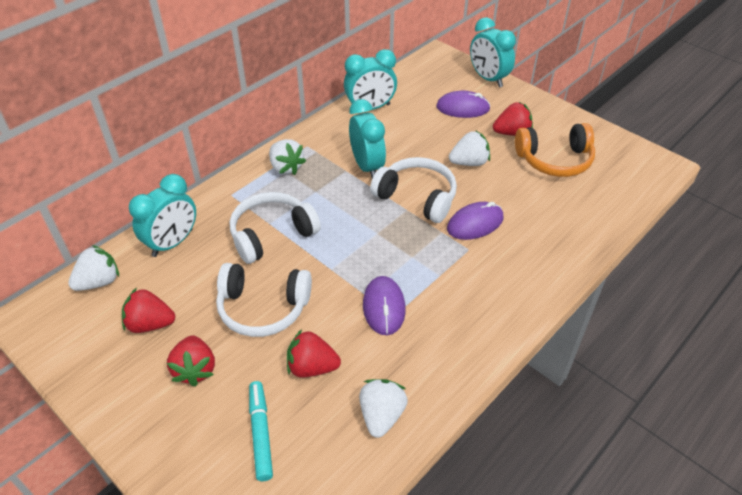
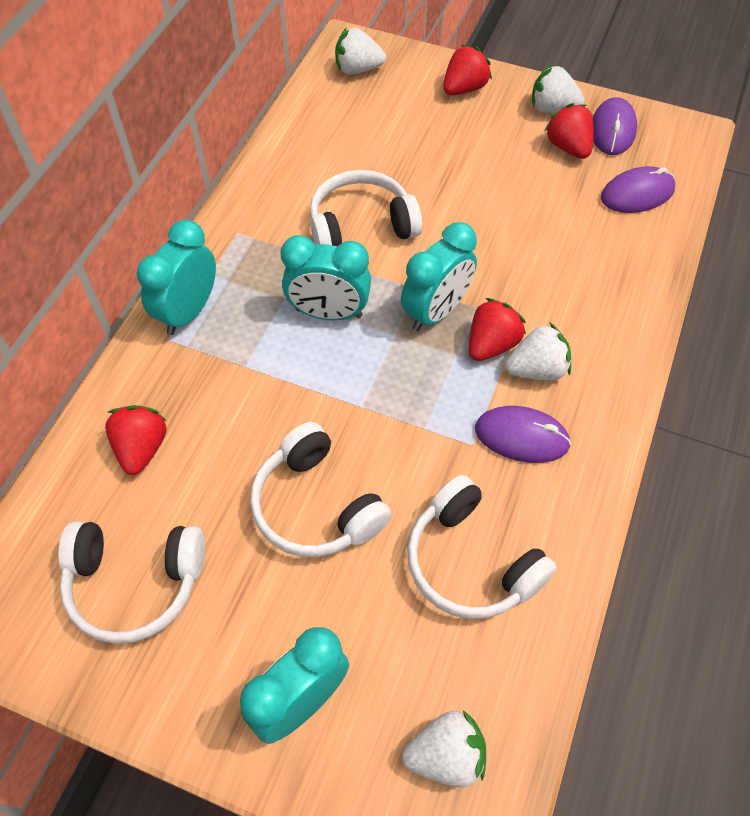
orange headphones: [515,123,595,177] = 1 -> none = 0
turquoise marker: [249,381,273,481] = 1 -> none = 0
white headphones: [216,263,312,337] [230,192,321,264] [370,157,457,223] = 3 -> [59,521,205,644] [250,422,392,557] [310,170,422,246] [407,475,557,619] = 4

